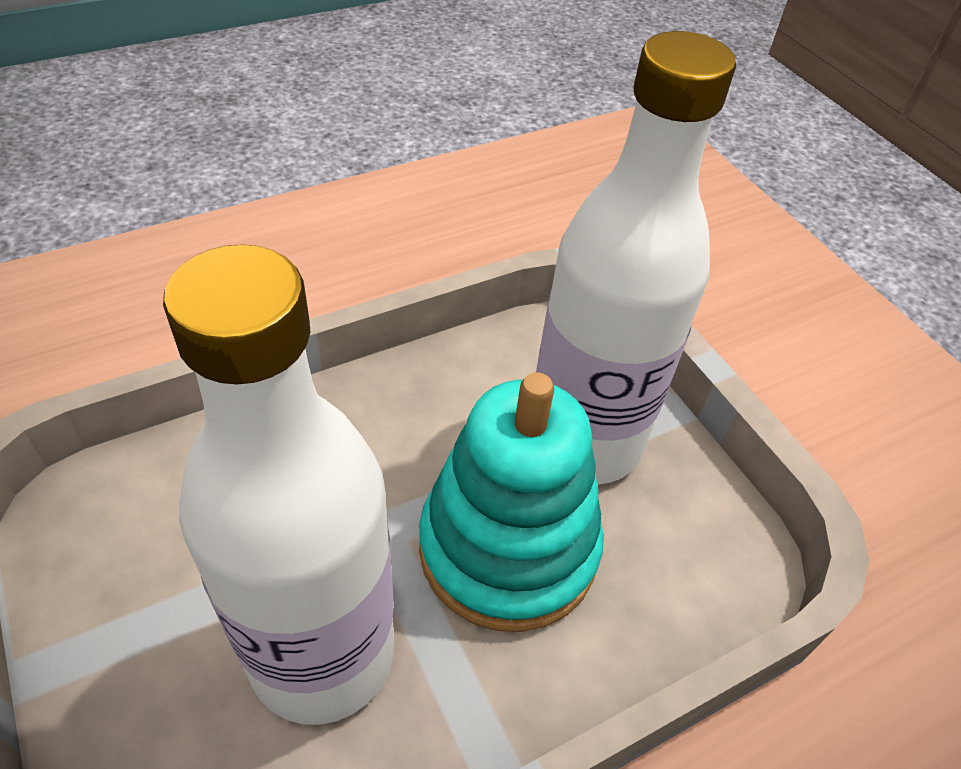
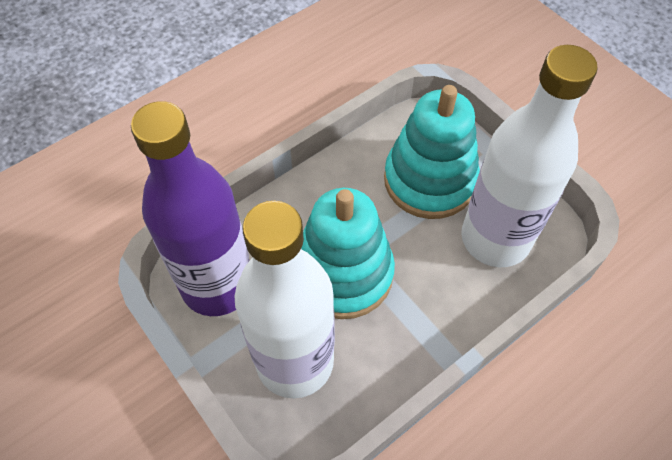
purple bottle: none = 0 -> [131,101,250,316] = 1
turquoise stacking toy: [419,372,604,632] = 1 -> [301,188,395,319] [384,85,480,219] = 2

